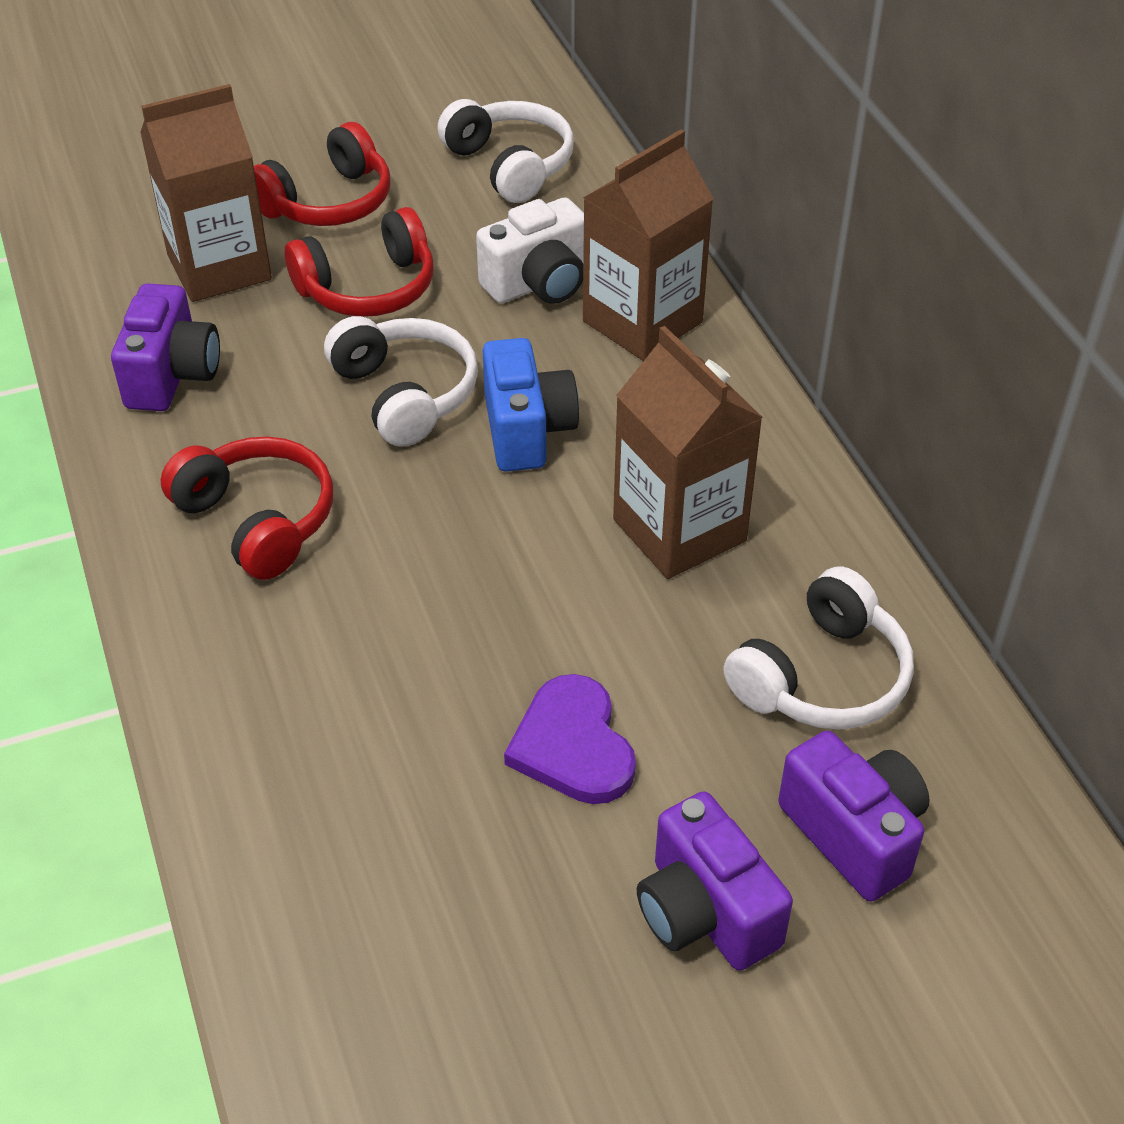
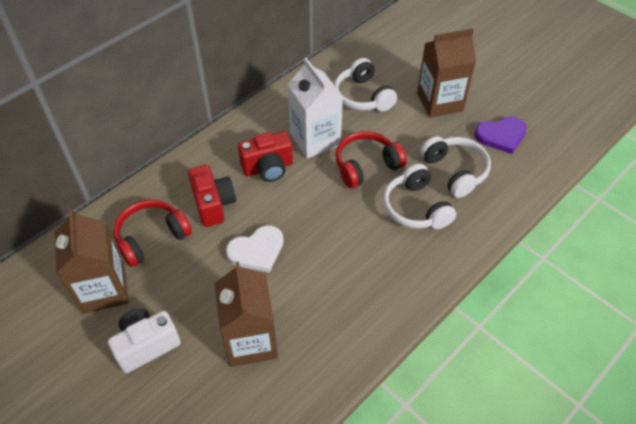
blue camera: [483,338,579,472] = 1 -> none = 0
purple camera: [111,283,220,411] [637,791,793,971] [778,731,930,902] = 3 -> none = 0
red camera: none = 0 -> [188,165,236,227] [238,131,293,182] = 2
red headphones: [161,436,333,580] [254,122,390,226] [285,207,434,317] = 3 -> [114,200,192,267] [336,131,407,188] = 2
white carton: none = 0 -> [287,58,343,158] = 1
white heart: none = 0 -> [226,225,284,273] = 1

